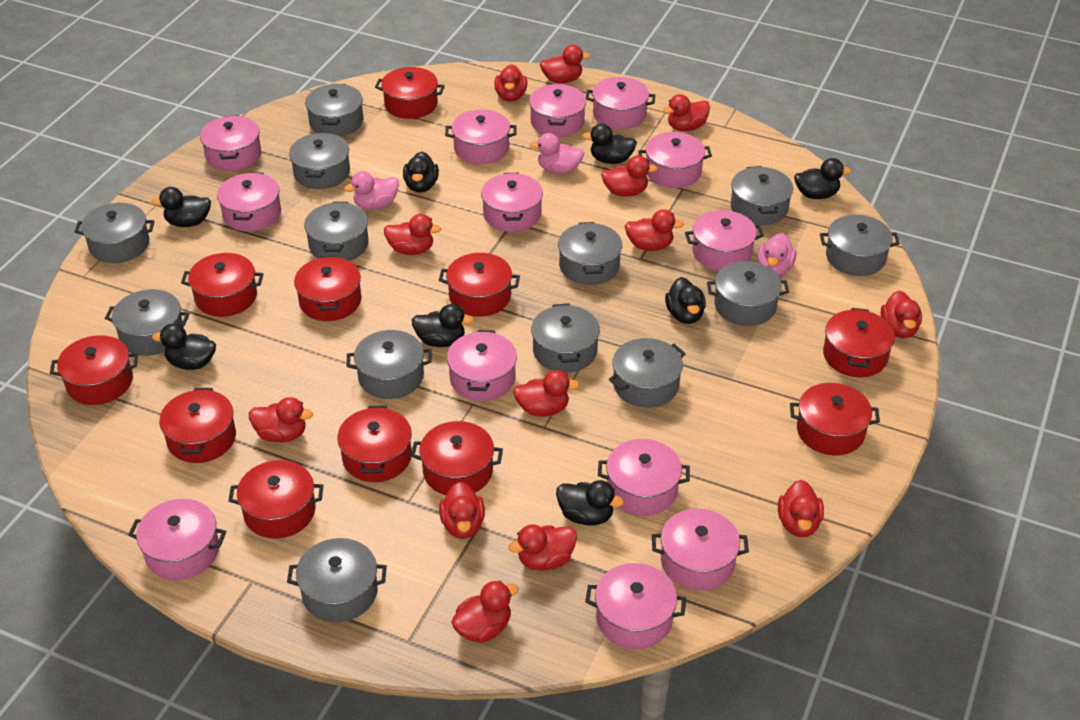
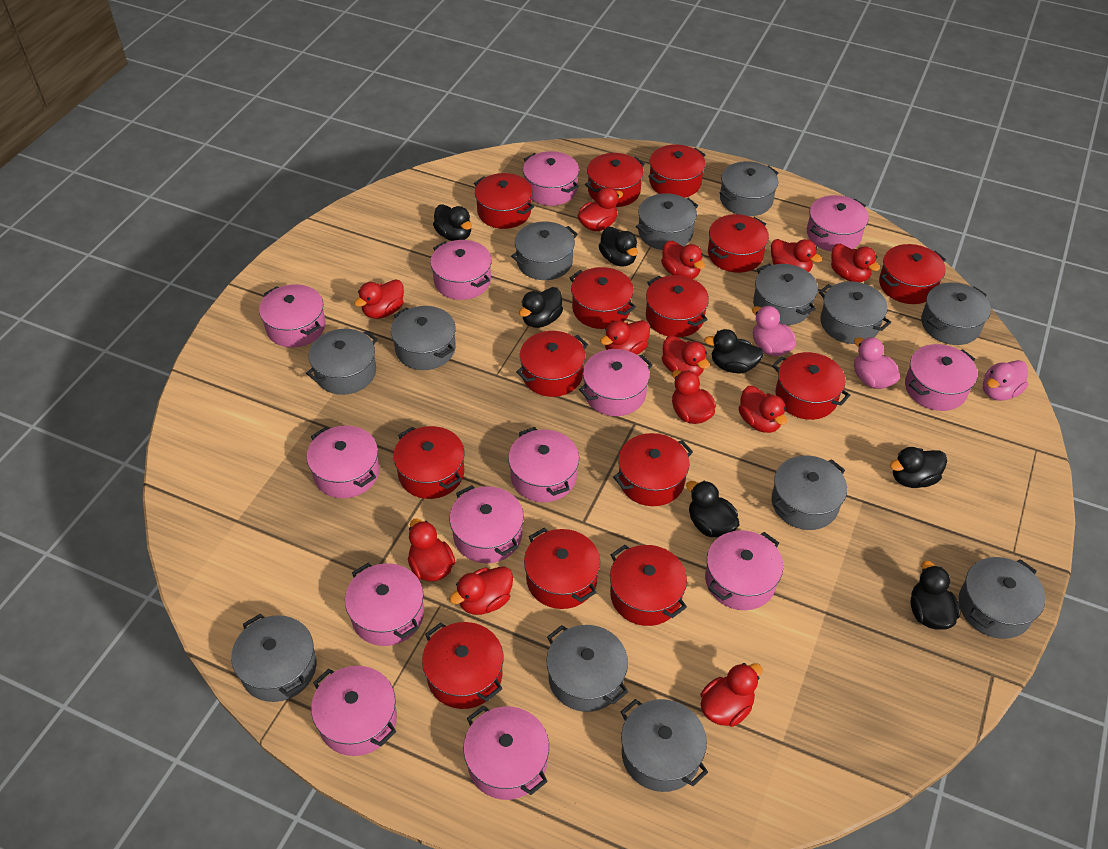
black duck: [151,187,211,227] [152,324,216,370] [403,152,439,193] [412,304,474,347] [556,480,624,526] [582,124,637,164] [665,277,706,324] [794,158,852,199] = 8 -> [433,204,472,241] [519,287,563,328] [599,227,638,267] [686,481,739,537] [704,329,764,374] [890,447,947,488] [911,561,961,630] = 7
red duck: [249,397,313,442] [384,214,441,255] [439,481,485,539] [451,581,519,643] [494,64,527,102] [508,524,577,571] [513,370,580,417] [540,45,591,83] [601,156,658,197] [625,209,684,251] [663,94,710,131] [778,480,824,537] [881,290,922,338] = 13 -> [354,279,404,319] [408,518,455,582] [449,567,513,615] [578,187,623,231] [600,320,650,355] [661,241,705,279] [662,336,710,377] [672,370,716,424] [700,663,763,727] [739,386,787,433] [771,239,822,272] [831,244,880,282] = 12
red pot: [50,335,138,405] [159,388,236,463] [181,253,263,317] [228,460,324,539] [294,256,361,321] [337,406,412,482] [375,67,445,119] [411,421,503,495] [439,253,520,317] [790,383,880,455] [823,308,895,377] = 11 -> [393,426,465,499] [422,622,504,709] [474,173,534,229] [516,331,588,397] [524,528,600,609] [570,267,636,329] [585,153,645,207] [610,545,687,626] [613,433,693,506] [646,275,709,337] [648,145,706,198] [708,214,769,273] [772,352,850,420] [879,244,946,304] = 14

